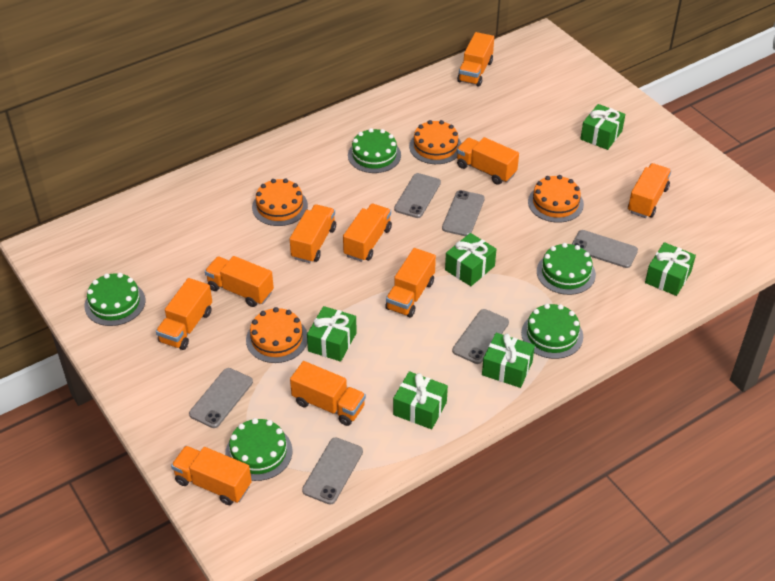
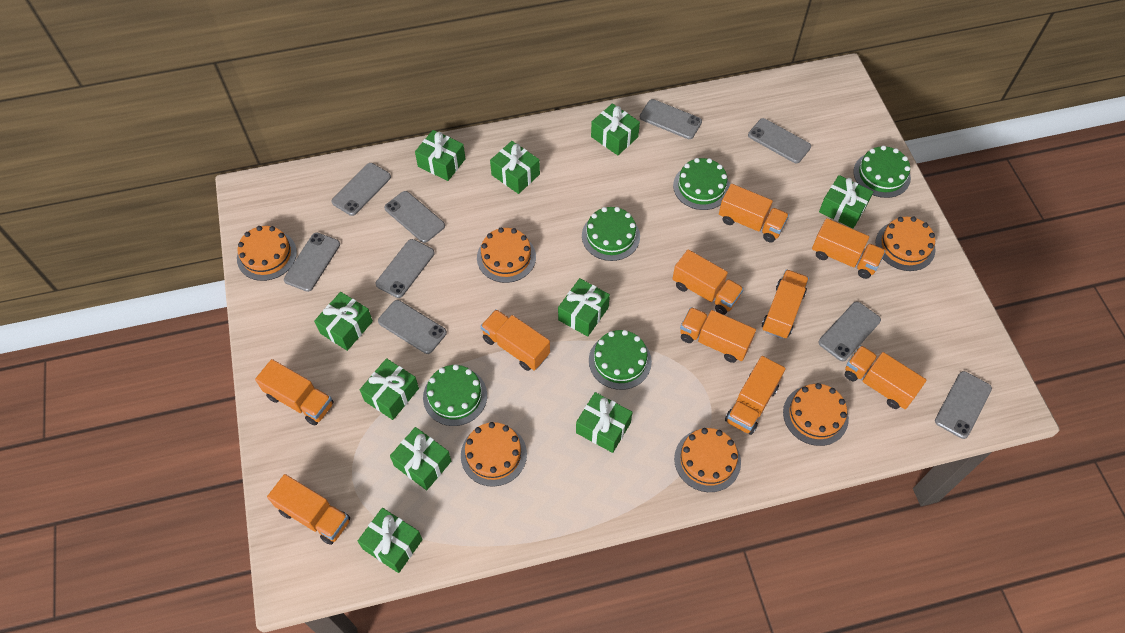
green gift: [307,306,357,362] [393,371,448,429] [445,233,497,286] [482,333,535,388] [580,104,625,150] [645,242,696,296] = 6 -> [314,292,373,351] [358,508,423,573] [360,358,419,420] [390,427,451,490] [415,130,466,181] [490,141,540,194] [558,278,610,337] [576,392,632,453] [591,103,640,155] [819,175,873,229] = 10
grey phone: [189,368,253,428] [302,437,363,505] [394,173,441,218] [442,190,485,236] [452,309,509,364] [572,230,638,268] = 6 -> [284,233,340,292] [331,163,391,216] [376,239,435,298] [378,300,447,354] [384,191,445,243] [640,99,702,139] [748,118,811,163] [818,301,881,361] [935,371,992,439] = 9
orange cake: [246,307,307,363] [252,179,308,226] [409,120,462,164] [528,175,584,223] = 4 -> [237,226,297,281] [461,422,527,487] [477,227,536,283] [674,428,741,492] [783,383,849,446] [876,216,936,271] = 6

